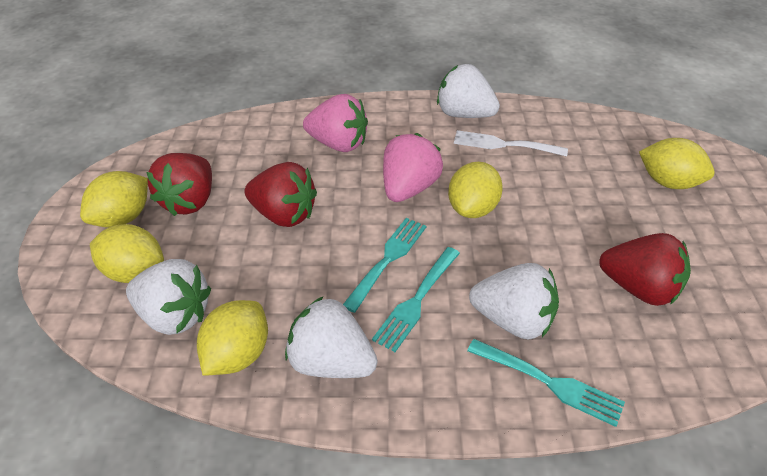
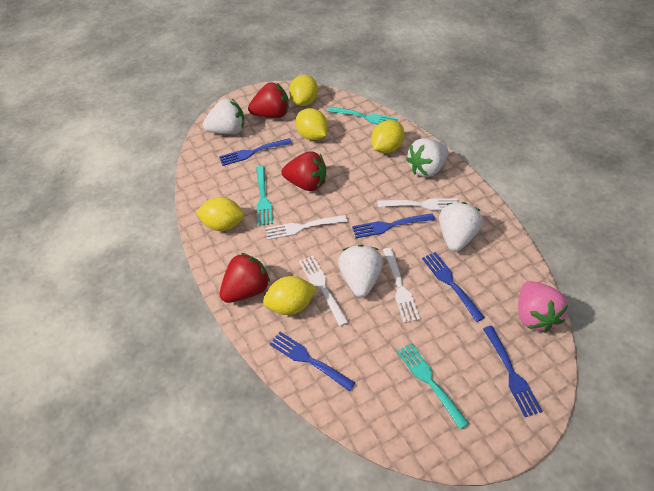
blue fork: none = 0 -> [219,138,292,166] [269,332,355,391] [352,213,435,238] [422,252,485,322] [483,326,542,417] = 5
pink strawberry: [303,94,368,152] [383,133,443,202] = 2 -> [518,281,568,333] = 1
white fork: [454,130,568,157] = 1 -> [265,215,347,240] [299,256,349,326] [378,198,458,211] [383,248,420,323] = 4

